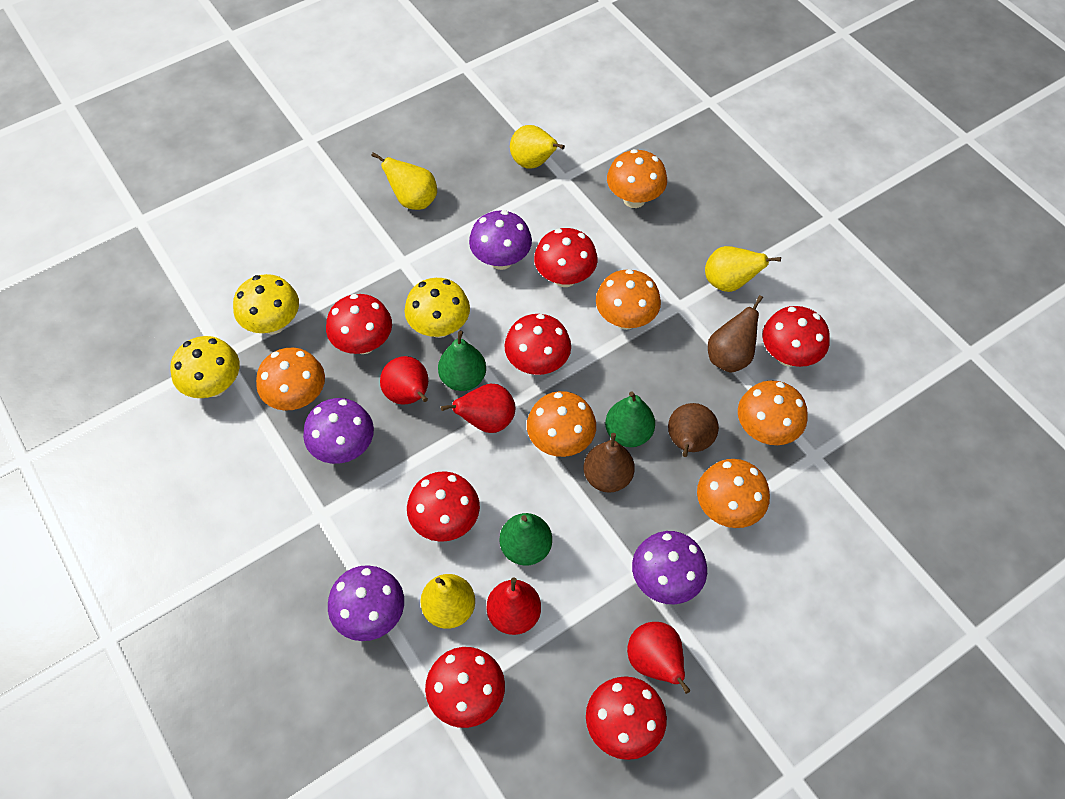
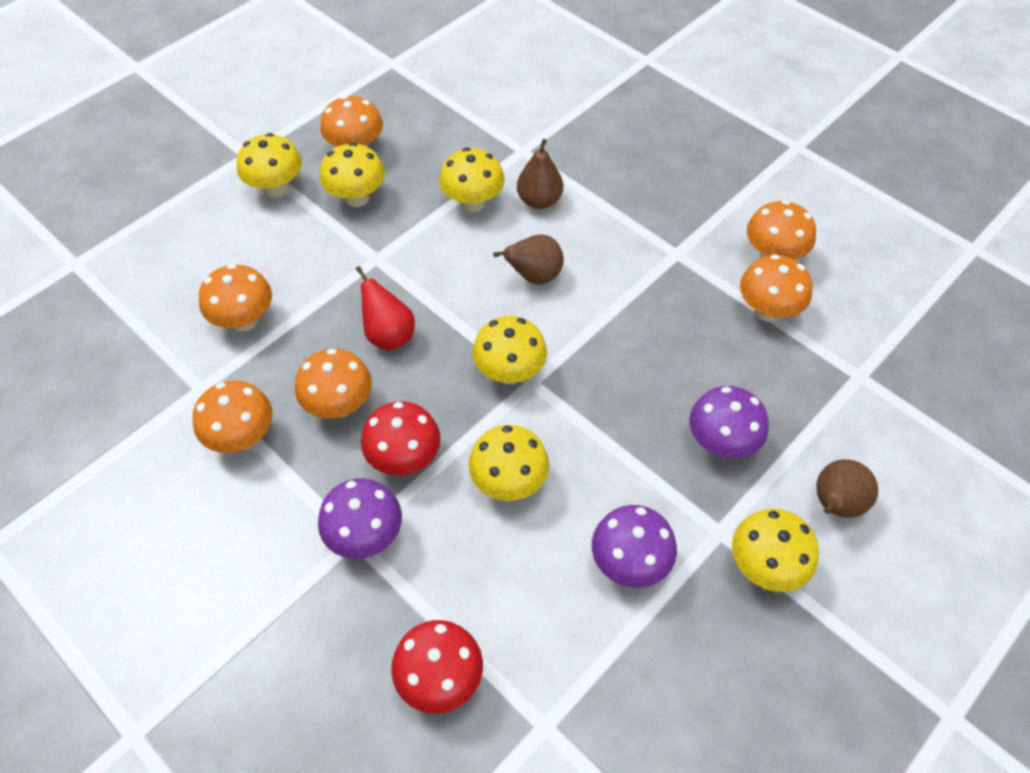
green pear: [438,330,486,391] [500,513,552,566] [605,391,655,447] = 3 -> none = 0
purple mushroom: [303,398,374,464] [328,565,404,641] [469,210,532,270] [632,531,707,604] = 4 -> [318,478,402,559] [592,505,677,588] [689,386,769,459] = 3
red mushroom: [326,294,392,354] [407,471,480,542] [425,647,505,728] [504,314,571,375] [534,228,598,287] [586,676,667,760] [763,306,830,367] = 7 -> [361,401,441,476] [391,620,483,714] = 2
red pear: [380,356,428,405] [441,384,515,433] [487,577,541,635] [627,622,690,694] = 4 -> [356,266,415,351] = 1
yellow mushroom: [171,336,240,398] [233,274,299,335] [404,278,470,338] = 3 -> [236,133,302,198] [320,142,385,207] [439,148,505,212] [469,425,549,501] [472,316,547,384] [732,509,819,592] = 6
yellow pear: [371,152,437,210] [420,574,475,629] [510,125,565,169] [705,246,781,292] = 4 -> none = 0

